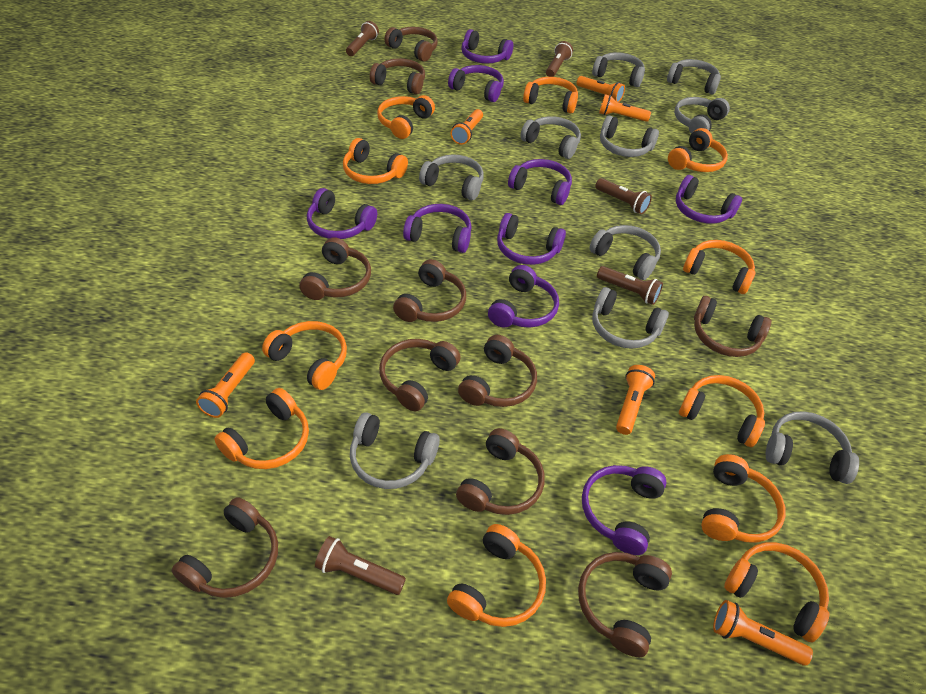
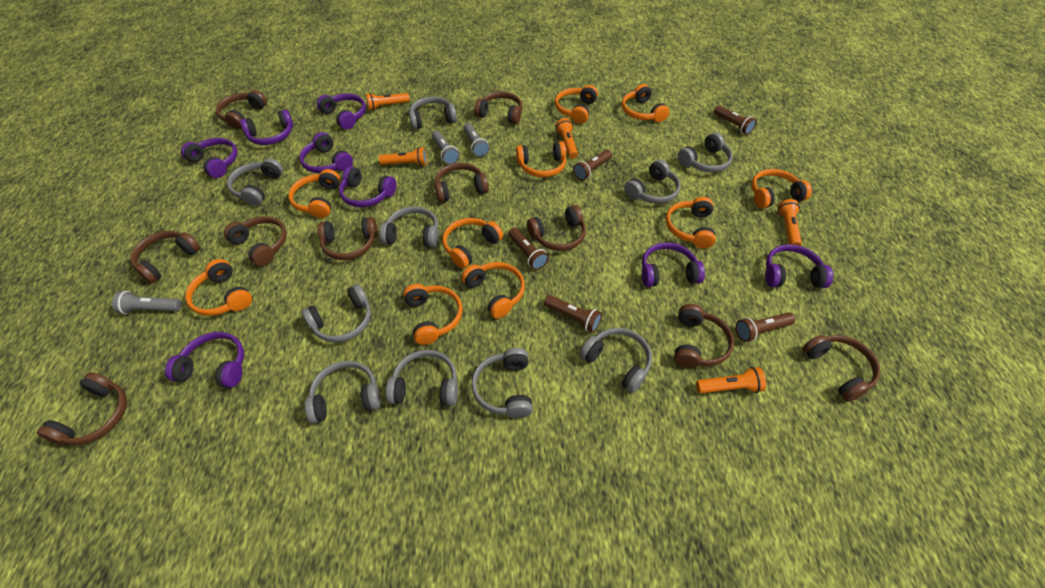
grey flashlight: none = 0 -> [112,291,182,314] [432,131,460,164] [464,123,490,157] = 3
orange flashlight: [196,352,255,418] [451,109,483,145] [577,76,625,102] [599,94,651,122] [616,365,655,435] [713,600,813,666] = 6 -> [366,93,410,111] [379,147,427,166] [555,118,578,159] [696,367,766,394] [777,199,802,246] = 5
orange headphones: [214,388,309,469] [262,321,347,390] [343,138,408,184] [377,95,435,139] [447,524,546,627] [523,77,578,114] [668,128,728,172] [679,375,765,447] [683,240,755,294] [701,454,786,543] [724,542,829,642] = 11 -> [185,259,252,316] [288,169,341,218] [403,284,463,345] [442,218,503,269] [462,262,525,319] [516,141,566,177] [555,85,598,124] [622,84,669,123] [666,197,716,249] [751,169,812,209] = 10
purple headphones: [307,188,377,239] [403,204,472,253] [448,65,504,102] [461,29,513,64] [488,265,559,328] [497,213,566,265] [508,159,572,205] [582,465,667,555] [676,175,742,224] = 9 -> [165,332,244,388] [181,138,237,178] [240,109,293,145] [299,132,353,173] [317,93,366,130] [339,166,396,207] [642,242,705,287] [765,244,833,288] = 8

